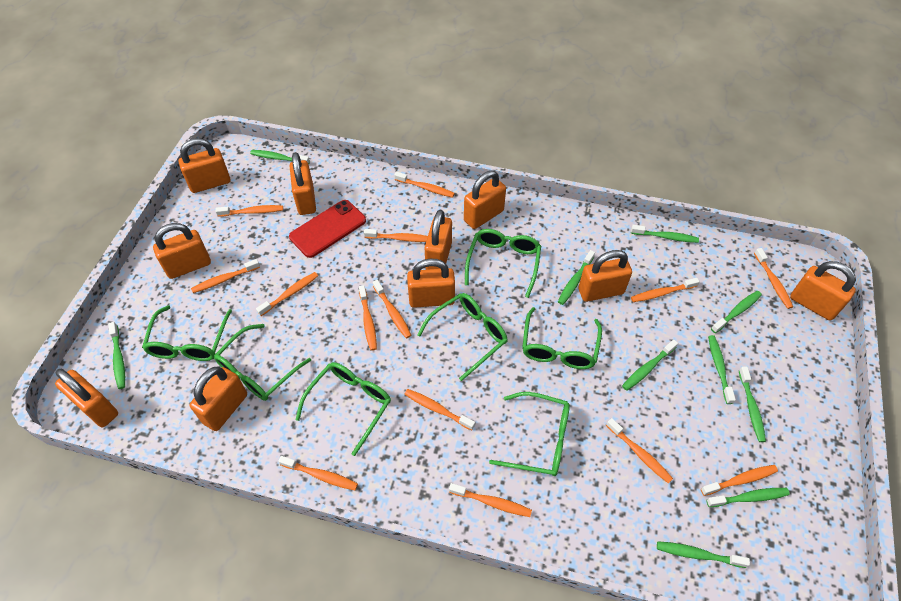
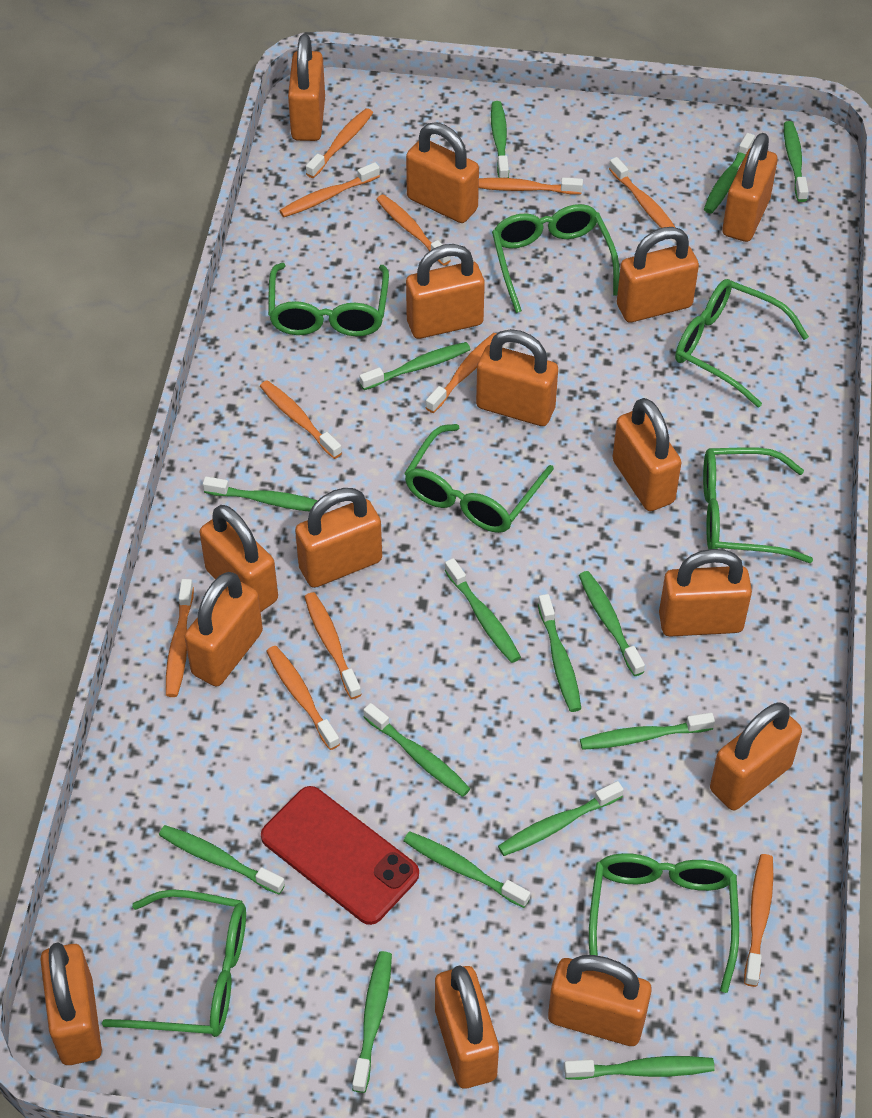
green toothbrush: [108,322,125,389] [250,150,310,165] [558,250,595,305] [622,340,678,391] [631,225,699,243] [657,541,750,568] [706,488,790,507] [708,335,736,404] [711,291,762,333] [739,367,766,442] = 10 -> [159,825,285,894] [203,476,318,512] [352,951,392,1093] [360,342,470,390] [363,703,470,797] [403,831,530,908] [445,558,521,663] [491,101,509,178] [498,781,624,856] [538,594,581,712] [564,1056,715,1080] [579,571,645,676] [580,713,715,750] [704,133,755,214] [784,121,809,202] = 15
orange padlock: [55,369,118,427] [153,223,211,279] [179,138,230,193] [190,367,247,431] [290,152,316,215] [407,259,455,308] [424,210,452,270] [464,171,506,229] [578,250,632,302] [790,261,856,321] = 10 -> [40,942,102,1065] [184,572,263,687] [200,505,278,612] [288,34,325,141] [295,488,382,588] [406,122,479,223] [406,244,485,339] [435,966,499,1089] [476,329,558,426] [548,955,652,1046] [613,398,681,511] [617,227,699,323] [659,549,752,637] [710,702,802,810] [722,133,778,242] = 15
orange toothbrush: [191,259,260,293] [215,205,283,217] [256,272,318,316] [278,456,358,491] [359,285,377,351] [364,229,428,242] [373,280,412,339] [394,172,455,198] [404,389,475,431] [449,483,532,517] [606,418,673,483] [631,278,700,302] [701,465,778,496] [754,248,793,309] = 14 -> [166,579,194,697] [260,380,342,459] [266,646,340,750] [279,162,380,217] [305,592,362,699] [306,108,373,178] [376,194,451,266] [425,333,496,413] [479,177,583,195] [609,157,676,228] [744,854,773,987] = 11

